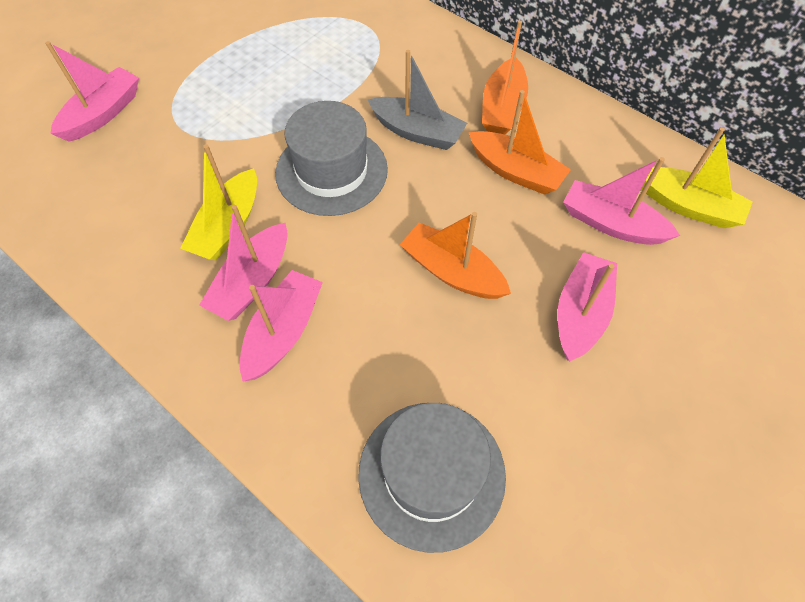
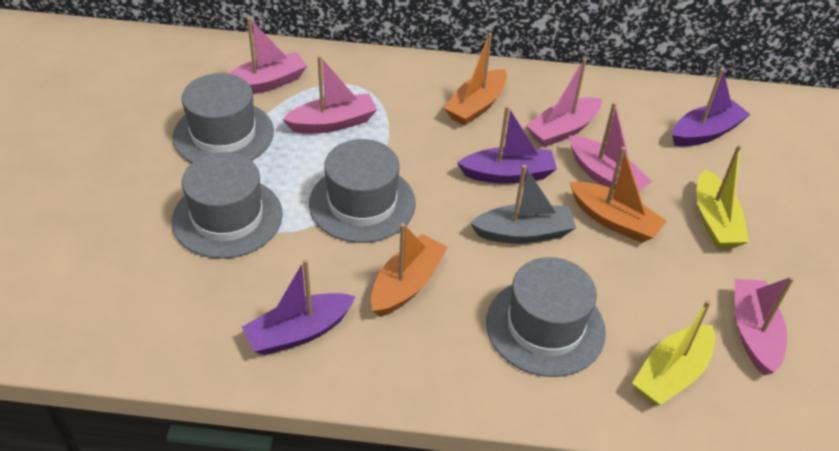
grey hat: [275,101,388,216] [358,403,506,553] = 2 -> [172,73,274,163] [172,152,283,259] [309,139,416,243] [486,257,606,377] = 4
purple boat: none = 0 -> [242,259,356,355] [457,106,557,184] [672,68,751,146] = 3

